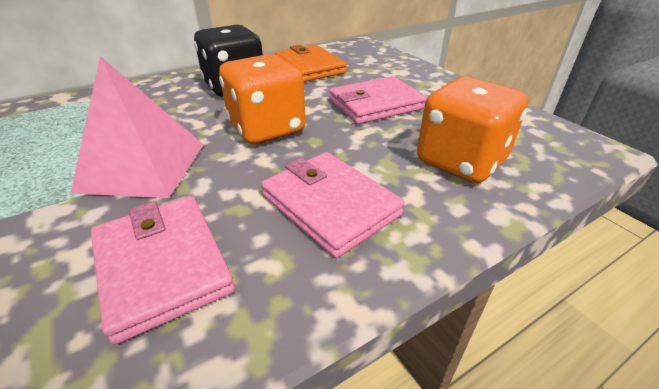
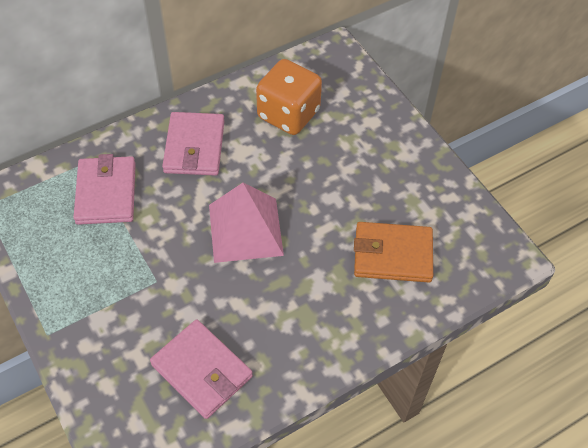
black dice: [194,25,263,97] = 1 -> none = 0
orange dice: [219,54,306,144] [417,77,528,183] = 2 -> [256,59,322,135] = 1

